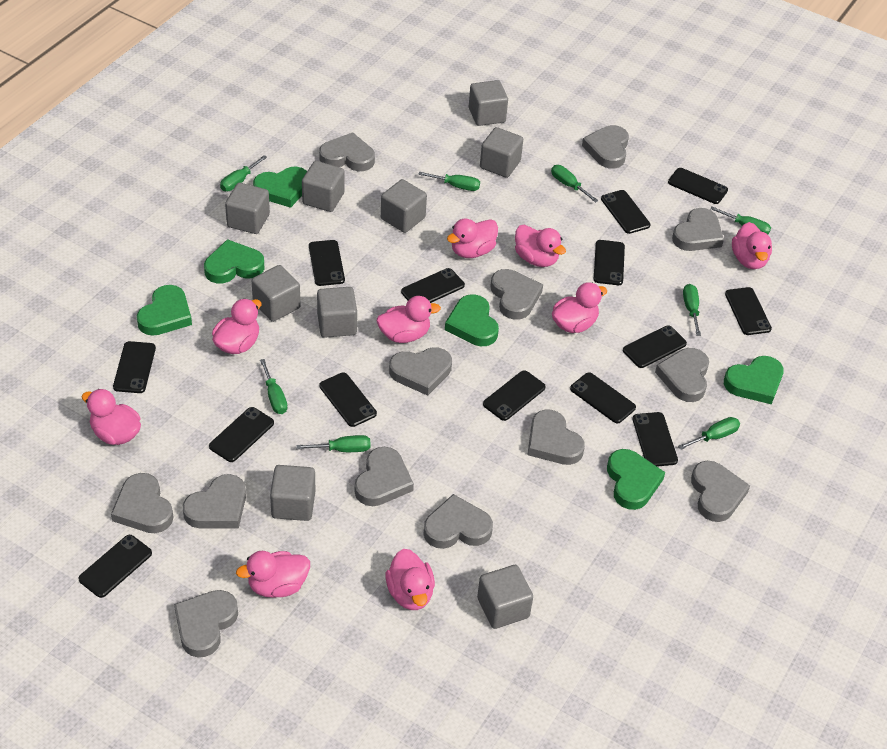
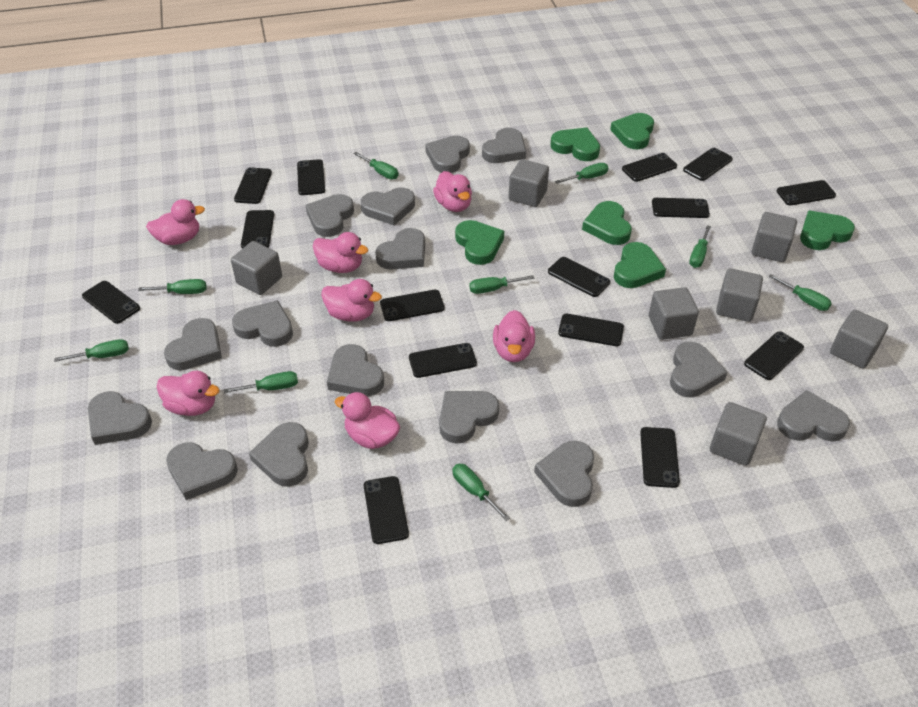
black phone: [78,535,152,598] [113,341,156,393] [209,407,274,462] [309,240,345,286] [319,372,377,427] [401,268,465,303] [483,370,546,421] [570,372,636,423] [594,240,625,285] [601,190,650,234] [623,325,687,368] [633,412,678,467] [668,168,728,204] [725,287,772,335] = 14 -> [82,281,140,324] [234,167,272,204] [241,210,274,249] [297,159,325,195] [364,476,409,544] [380,290,444,321] [409,343,477,378] [548,257,610,297] [558,314,624,346] [622,153,677,182] [640,427,680,488] [652,198,710,218] [683,148,733,181] [744,331,804,380] [777,180,836,205] = 15
green screwdriver: [220,155,267,191] [260,359,287,414] [296,435,371,452] [418,172,480,191] [551,165,599,203] [678,417,740,450] [683,284,701,336] [710,207,771,235] = 8 -> [54,339,129,362] [138,279,206,294] [224,371,298,393] [353,152,398,179] [452,464,510,521] [469,275,534,294] [555,163,608,184] [689,225,711,268] [768,274,832,311] = 9
grey cube: [225,183,270,234] [252,265,300,322] [270,465,315,521] [302,161,345,212] [317,287,357,338] [381,179,427,233] [469,80,508,126] [477,565,533,629] [480,127,523,178] = 9 -> [231,241,282,295] [509,159,549,207] [649,287,699,340] [710,402,767,466] [716,268,763,322] [752,212,797,262] [830,310,888,369] = 7
grey heart: [111,473,174,533] [174,590,238,657] [183,474,246,528] [319,132,375,171] [355,447,414,506] [389,347,452,396] [423,494,493,549] [491,269,543,320] [527,409,585,465] [582,125,629,169] [655,348,709,402] [672,208,724,251] [691,461,750,522] = 13 -> [88,391,152,445] [164,318,222,370] [166,442,238,500] [232,300,293,347] [249,422,309,487] [306,194,354,237] [327,344,384,396] [361,188,415,225] [375,228,425,269] [425,136,470,173] [439,391,499,443] [482,128,526,163] [534,441,594,507] [670,342,727,397] [777,390,850,442] = 15
pink duck: [81,389,141,445] [212,298,262,354] [236,551,310,598] [377,296,441,343] [385,549,435,610] [447,218,498,258] [515,225,566,267] [552,282,607,333] [732,222,772,269] = 9 -> [146,199,205,245] [157,371,220,416] [313,232,368,273] [321,279,382,322] [335,392,400,449] [433,171,472,212] [493,310,535,362] = 7

